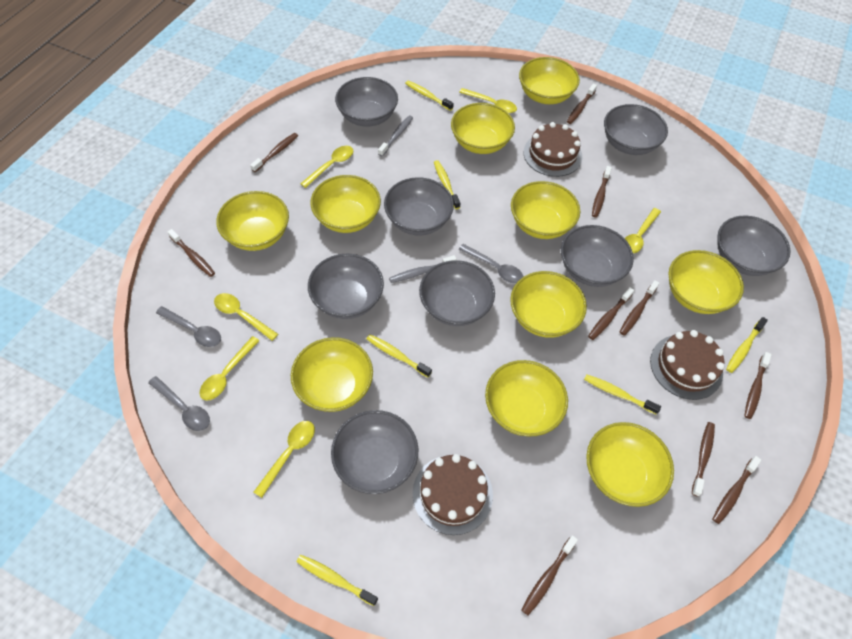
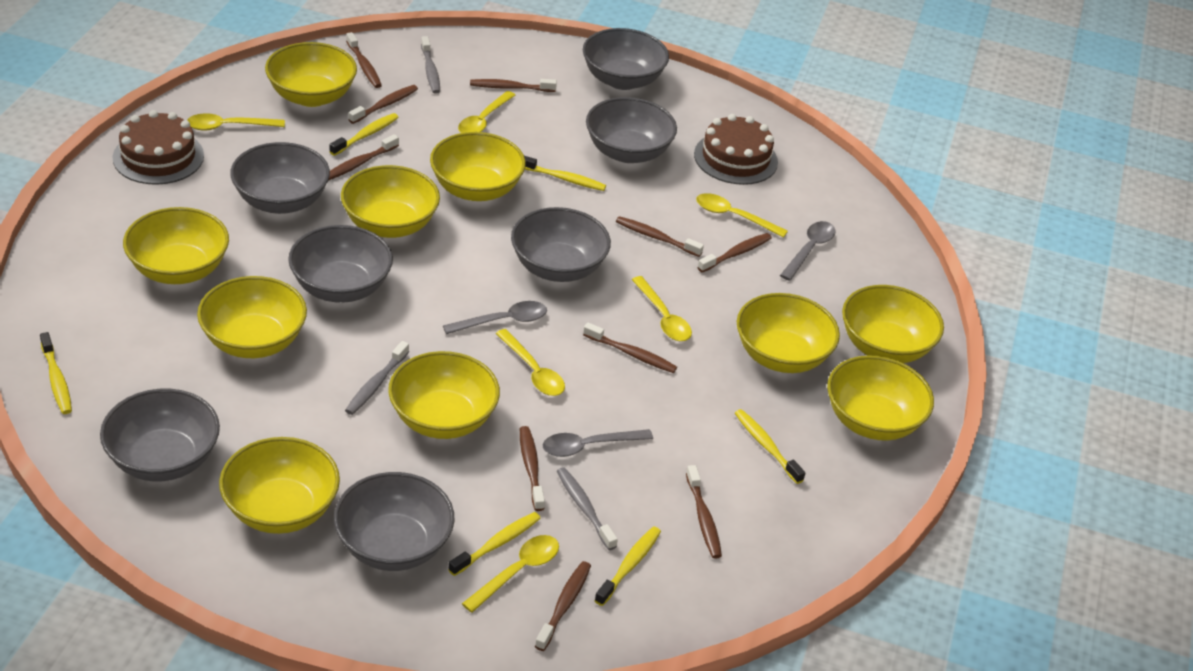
brown cake: [413,454,493,535] [523,122,583,177] [650,330,725,400] = 3 -> [113,110,204,185] [694,114,778,185] = 2
grey bowl: [308,253,384,319] [331,410,418,494] [335,77,398,127] [384,177,454,236] [419,260,495,326] [561,225,634,287] [604,104,668,155] [717,216,791,276] = 8 -> [100,389,220,481] [230,142,330,214] [288,225,393,303] [334,472,454,571] [511,207,611,282] [583,28,669,90] [586,97,677,163] = 7
grey toothbrush: [378,116,413,157] [389,255,457,283] = 2 -> [345,341,409,415] [421,36,440,94] [557,467,618,550] = 3

